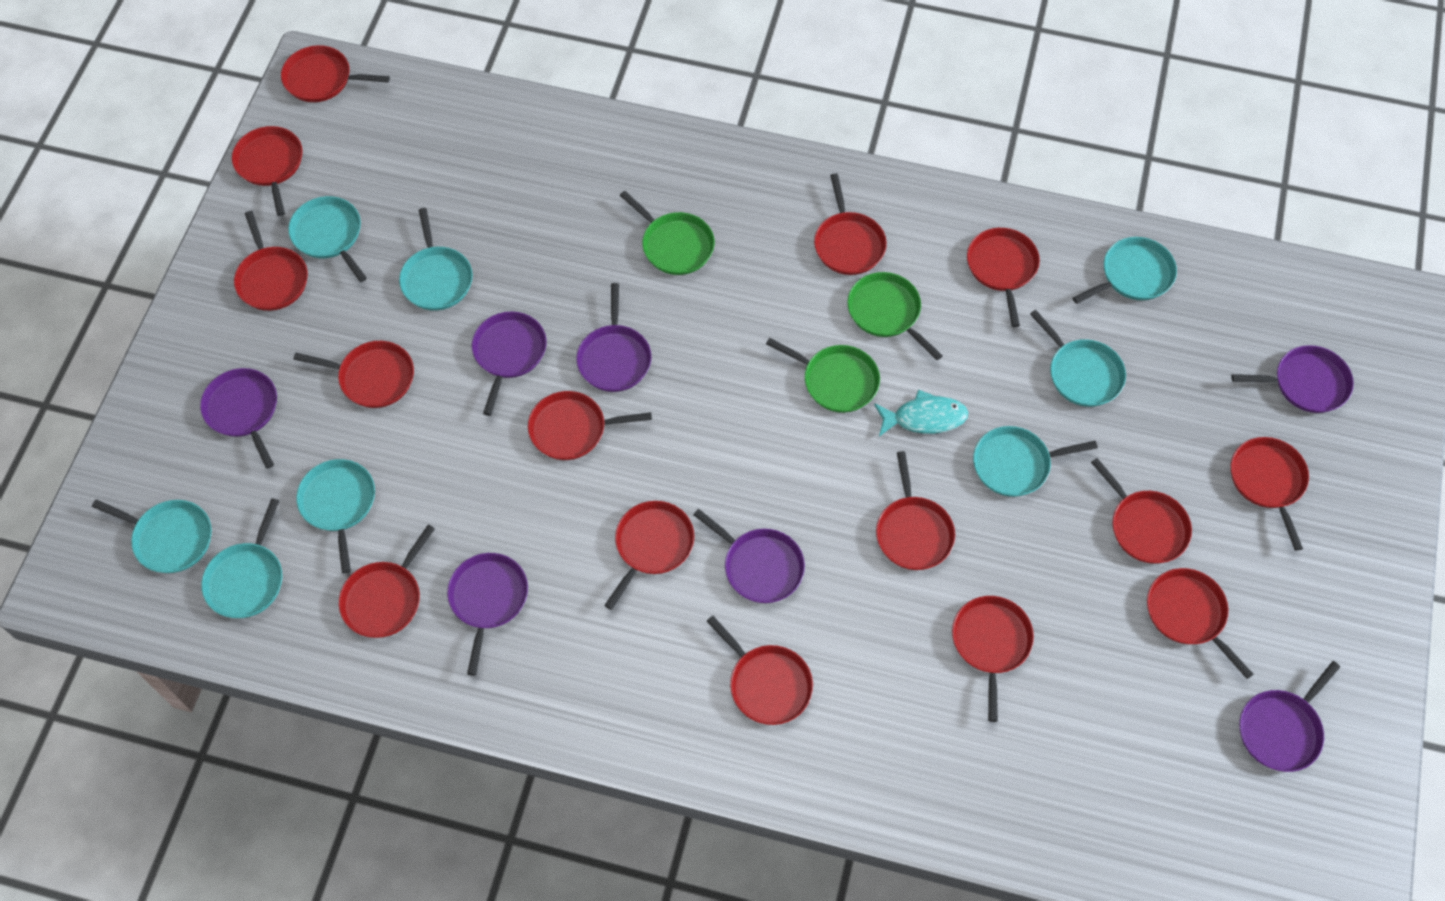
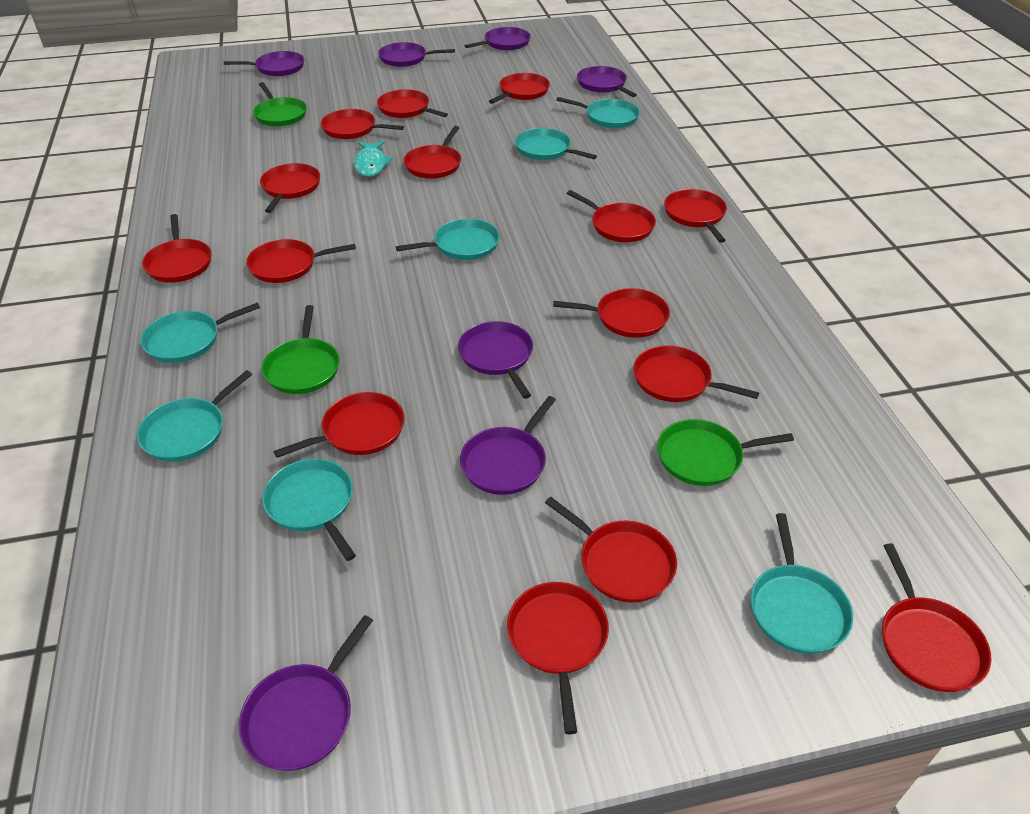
turquoise pan: [92,499,212,573] [201,498,283,618] [288,196,367,282] [296,459,375,573] [399,208,473,311] [973,426,1098,497] [1030,310,1126,407] [1073,237,1177,304] = 8 -> [137,370,252,462] [141,302,260,363] [262,459,356,561] [396,219,500,260] [515,128,597,160] [556,97,640,128] [751,513,853,654] = 7

